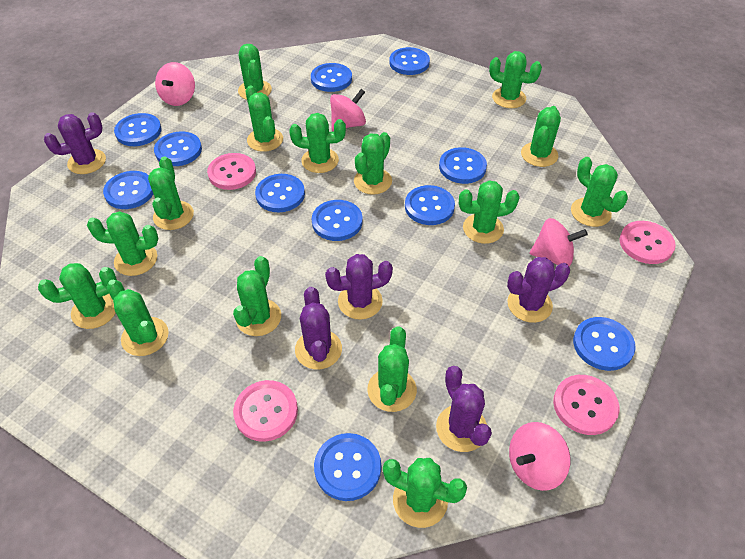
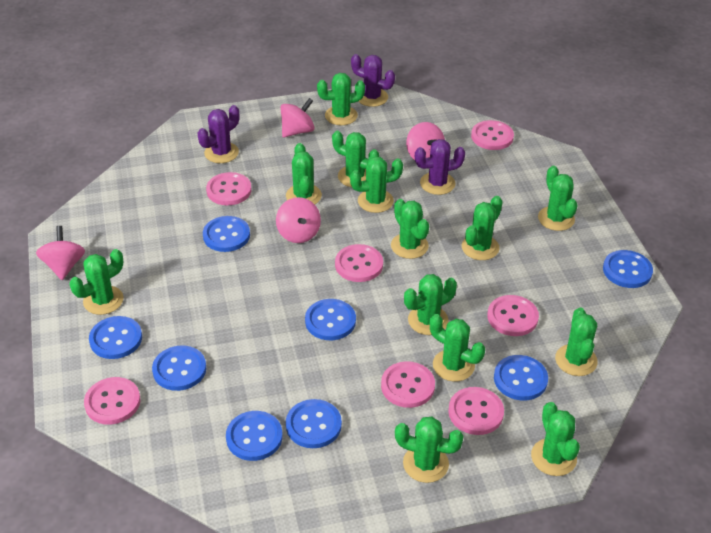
blue button: [103,171,153,209] [114,113,162,146] [154,132,202,166] [255,174,305,212] [311,63,352,92] [312,200,363,241] [314,433,381,501] [389,47,430,75] [405,185,455,225] [439,147,487,184] [573,317,636,371] = 11 -> [89,316,142,359] [152,345,206,391] [203,216,250,252] [226,411,283,461] [286,399,342,448] [305,299,356,340] [494,355,548,401] [603,250,653,288] = 8
green cactus: [38,263,117,329] [87,211,158,276] [107,280,169,356] [148,157,194,230] [233,256,281,336] [238,44,272,100] [246,86,283,152] [289,113,346,173] [354,132,392,195] [367,326,417,412] [383,458,467,528] [459,180,520,244] [489,51,542,108] [521,106,561,167] [571,157,628,227] = 15 -> [69,249,124,315] [286,143,322,204] [317,73,365,125] [332,131,380,187] [350,156,403,213] [391,199,429,259] [395,417,464,483] [404,274,457,335] [430,314,485,382] [462,196,503,260] [531,402,580,476] [538,166,578,231] [555,307,598,376] = 13
pink button: [207,153,256,190] [233,380,298,442] [553,375,619,435] [619,221,676,264] = 4 -> [84,377,141,425] [206,172,251,205] [335,244,383,282] [381,361,435,408] [448,387,504,435] [471,120,514,150] [487,295,539,336] = 7
purple cactus: [44,112,106,174] [295,287,342,370] [325,254,393,320] [436,366,492,452] [507,257,570,323] = 5 -> [198,105,239,163] [351,54,395,107] [415,139,465,195] = 3

